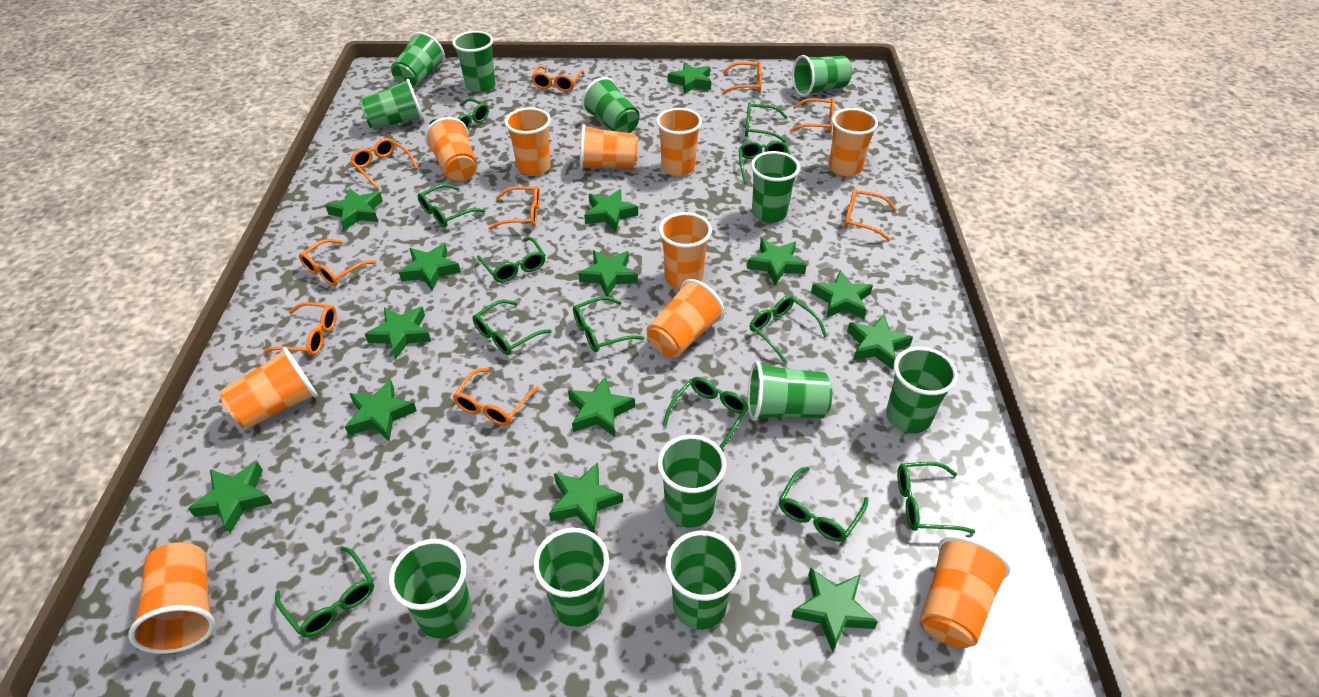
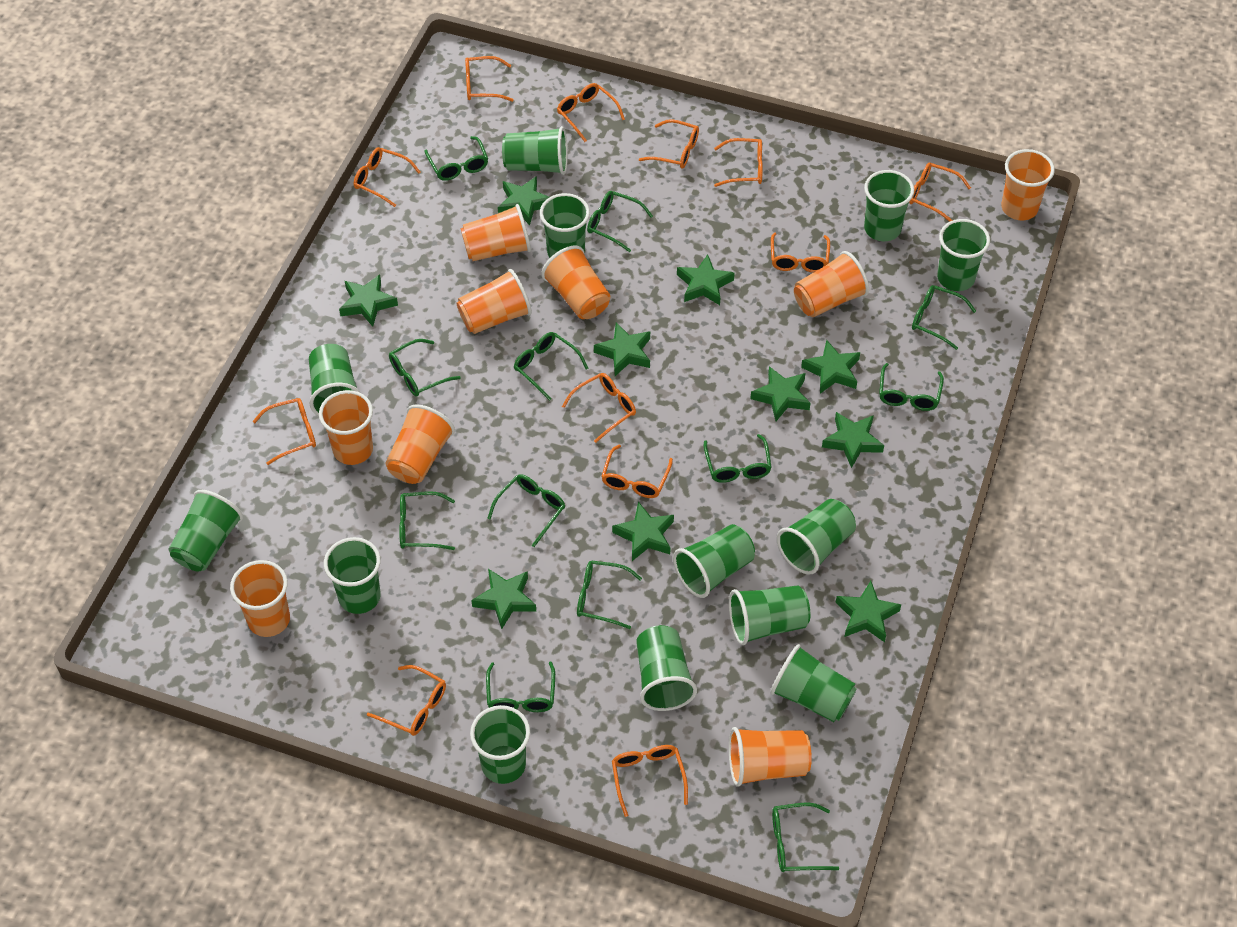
green cup: [360,79,424,130] [389,539,472,639] [391,32,445,88] [452,31,496,93] [533,528,609,627] [582,77,640,133] [657,435,726,528] [665,531,741,630] [748,361,832,421] [751,151,800,223] [792,55,852,97] [886,347,958,433] = 12 -> [168,490,243,572] [309,344,360,416] [324,537,381,614] [470,705,530,784] [502,126,568,175] [540,193,590,258] [636,625,697,711] [673,524,755,598] [729,585,810,645] [770,644,857,722] [777,499,856,575] [864,170,914,241] [937,219,990,291] = 13
green star: [188,462,273,533] [325,188,383,230] [345,379,417,441] [365,306,431,359] [399,243,461,291] [549,462,623,533] [568,376,635,437] [578,250,638,297] [584,189,638,232] [668,62,711,94] [747,238,807,285] [791,567,878,653] [811,270,873,319] [847,315,913,370] = 14 -> [339,274,398,327] [471,569,536,629] [498,176,549,226] [594,323,650,376] [612,502,674,561] [677,254,735,305] [750,366,811,421] [801,340,860,394] [822,412,884,468] [835,581,901,642] = 10
orange cup: [128,542,215,654] [220,347,318,429] [425,117,477,182] [505,107,551,176] [580,124,638,170] [647,279,725,358] [656,108,702,176] [659,212,712,288] [829,108,878,177] [920,536,1011,648] = 10 -> [230,560,290,637] [319,390,373,465] [385,404,455,484] [457,269,532,334] [461,204,531,261] [541,245,611,319] [729,727,812,787] [794,251,869,317] [1001,149,1055,221] = 9
orange glasses: [263,302,337,355] [299,239,376,286] [350,138,418,188] [453,368,539,426] [488,186,540,230] [531,65,584,92] [722,61,762,95] [790,98,835,133] [844,189,897,241] = 9 -> [253,398,316,465] [354,147,420,207] [367,665,446,736] [465,56,514,102] [557,83,625,142] [562,373,636,443] [601,445,673,498] [612,745,688,817] [639,119,699,169] [714,138,763,187] [771,233,830,273] [909,162,971,222] = 12

